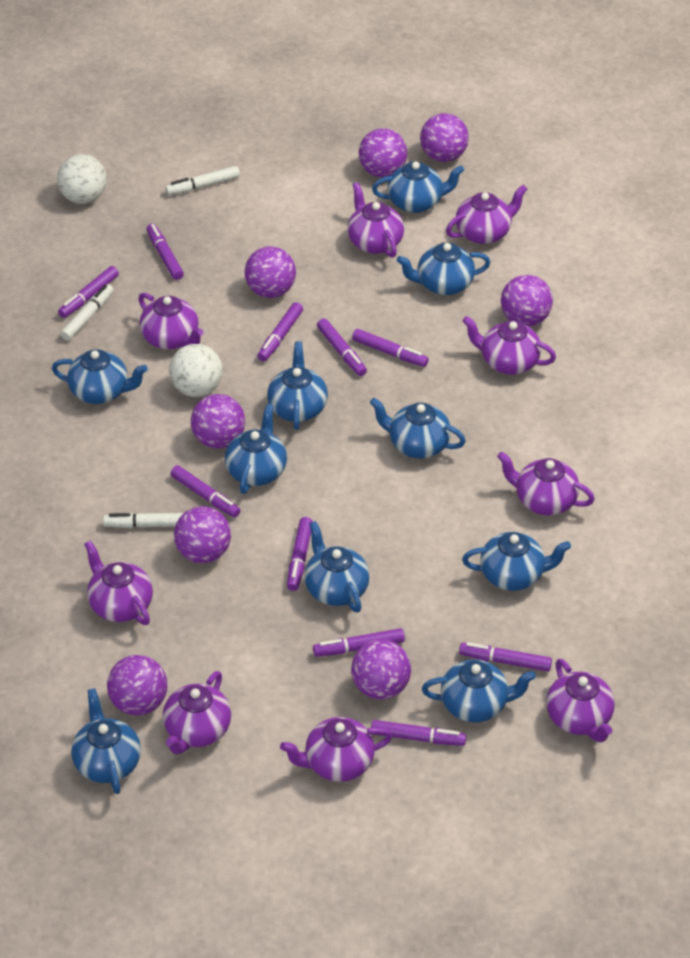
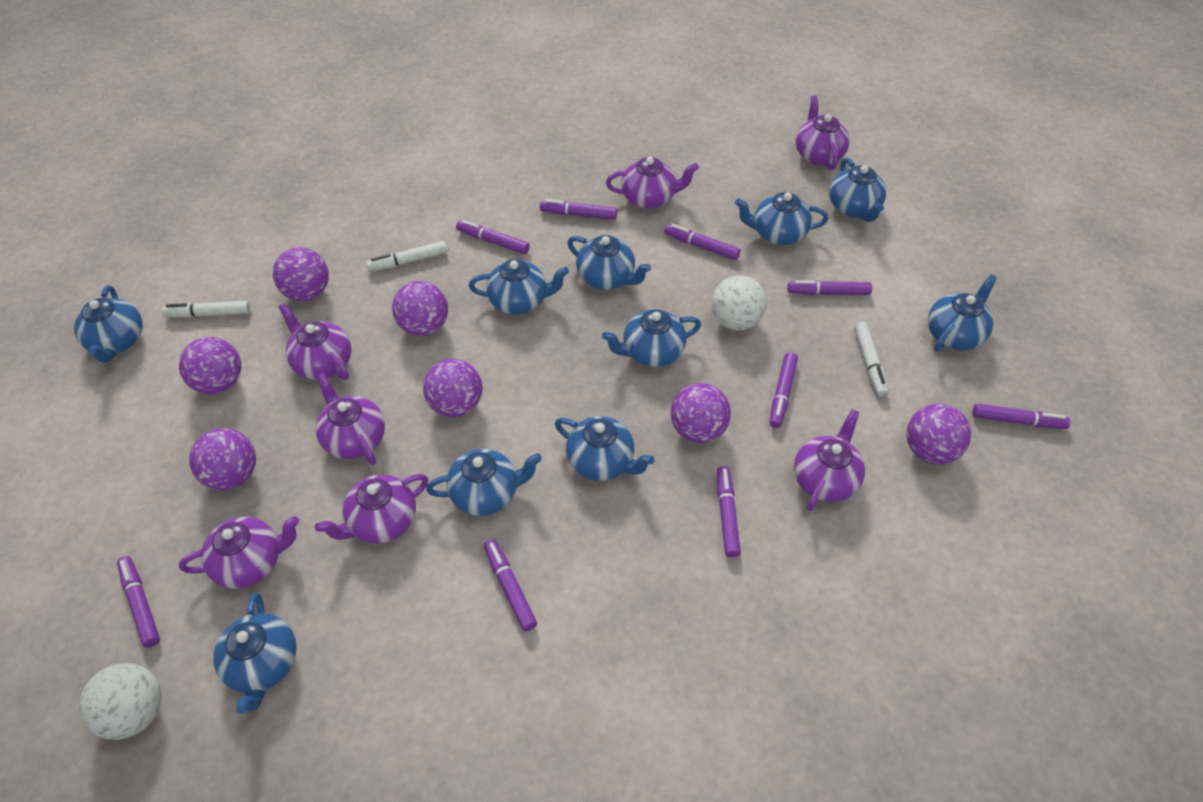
purple ball: [107,655,168,716] [174,506,231,563] [191,394,245,448] [245,246,296,298] [351,639,411,700] [359,128,407,178] [420,113,469,162] [501,275,553,327] = 8 -> [179,337,241,395] [189,428,256,490] [273,247,329,301] [392,281,448,336] [423,359,483,417] [671,383,731,443] [907,404,971,464] = 7
purple marker: [58,266,119,318] [147,224,184,280] [170,465,240,518] [258,302,303,361] [287,517,313,591] [313,628,405,657] [317,318,367,376] [352,329,428,367] [371,720,466,746] [459,642,552,671] = 10 -> [117,556,160,647] [456,220,530,254] [484,539,537,631] [540,199,617,220] [664,224,740,260] [717,466,741,557] [770,352,798,428] [787,280,872,295] [972,404,1070,429] = 9
purple teapot: [85,541,153,625] [138,293,204,349] [163,671,231,755] [280,717,392,782] [348,182,404,258] [446,185,527,244] [463,316,556,375] [497,452,595,516] [546,659,615,742] = 9 -> [179,516,300,589] [278,303,352,380] [315,372,385,465] [315,474,428,543] [606,157,699,209] [794,409,865,511] [796,95,850,170] = 7

